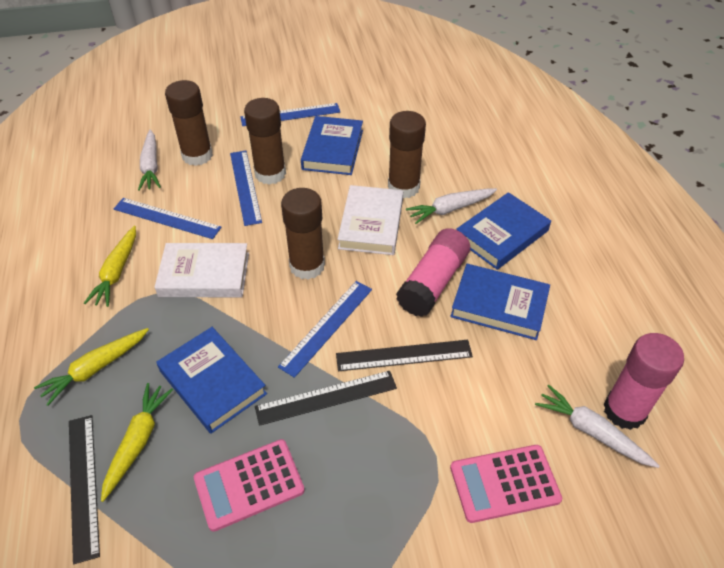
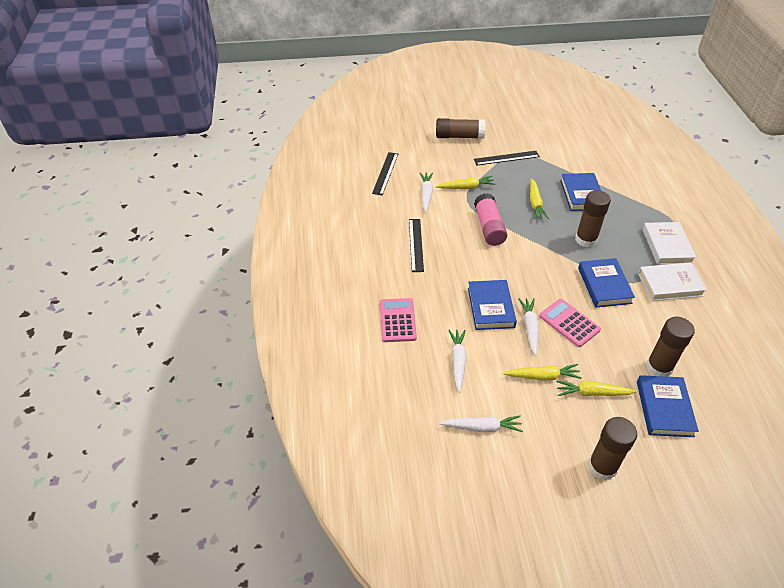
blue ruler: [113,198,222,239] [230,151,262,226] [240,103,340,126] [278,281,372,378] = 4 -> none = 0
pink glue stick: [396,228,470,317] [603,333,684,430] = 2 -> [474,193,507,246] = 1
white carrot: [138,129,161,191] [406,188,497,224] [535,385,660,468] = 3 -> [420,173,433,213] [440,415,523,432] [448,330,466,393] [518,298,539,356] = 4
yellow carrot: [34,328,149,406] [84,226,136,307] [101,383,173,502] = 3 -> [436,176,495,189] [503,364,582,381] [530,178,549,219] [556,381,637,396] = 4

